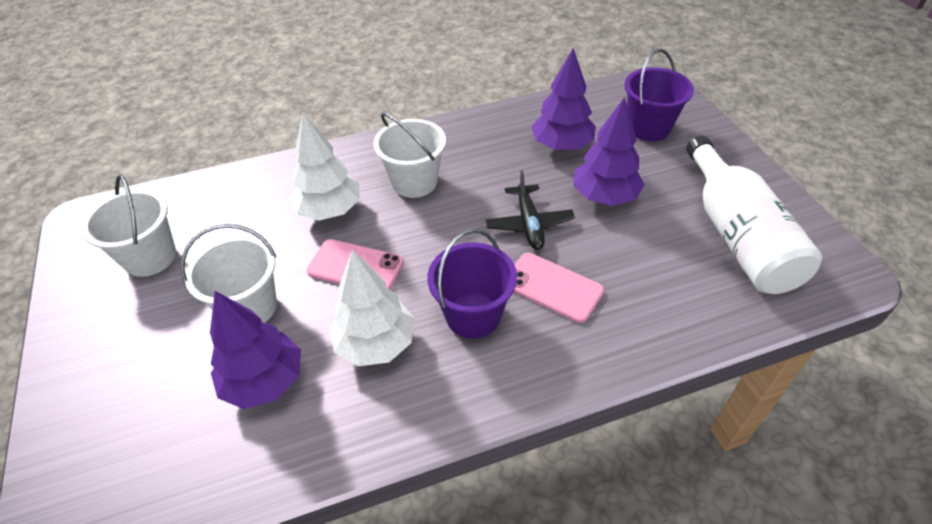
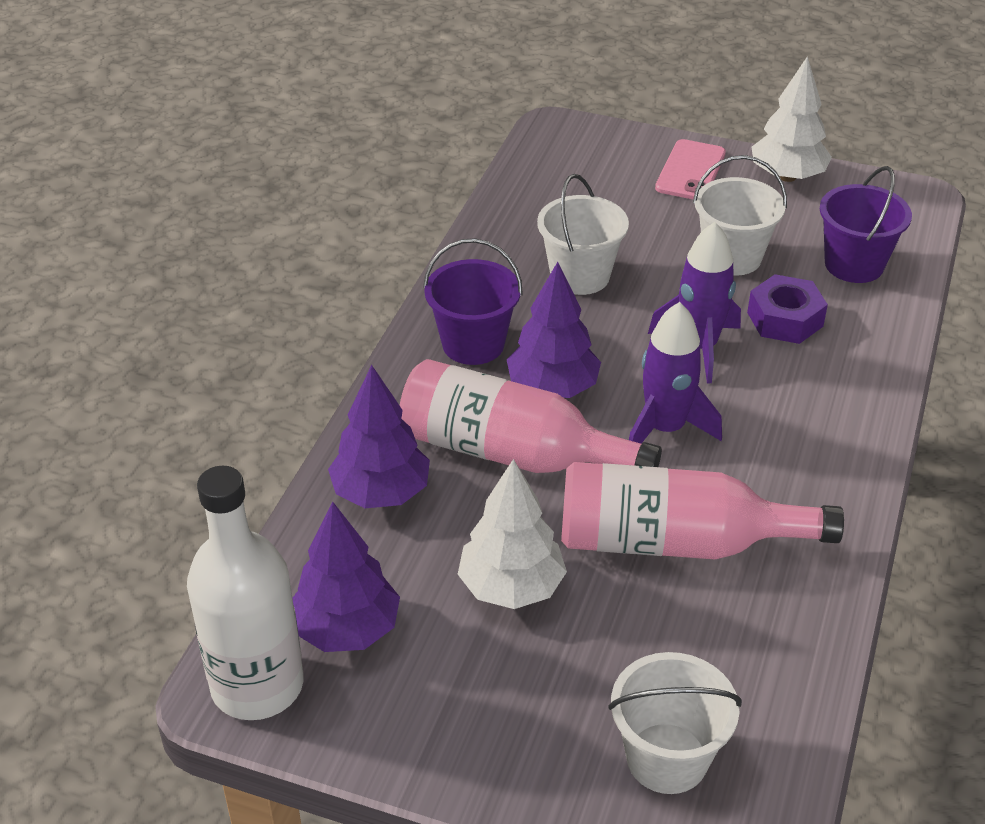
black plane: [485,170,575,250] = 1 -> none = 0
pink bottle: none = 0 -> [400,359,662,473] [561,462,844,559] = 2
pink phone: [307,239,404,290] [514,253,604,323] = 2 -> [655,139,726,199] = 1
purple nut: none = 0 -> [747,274,828,344] = 1
purple rocket: none = 0 -> [629,302,722,444] [648,222,741,384] = 2

